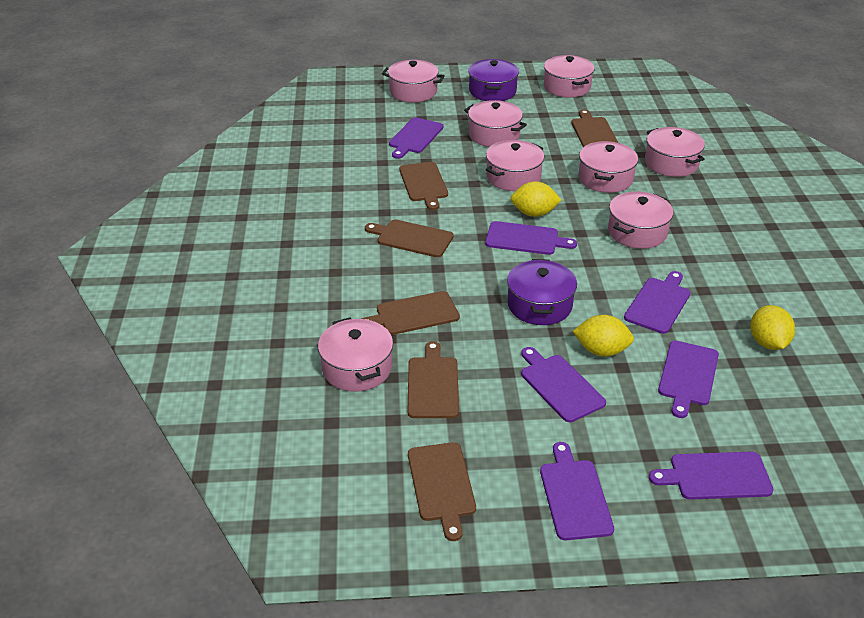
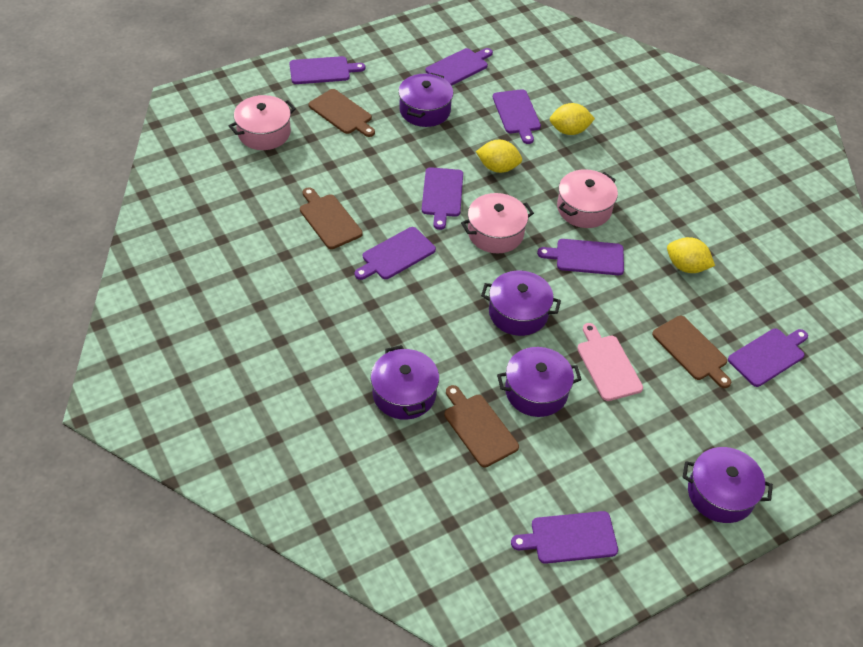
brown cutting board: [362,291,460,335] [365,220,454,257] [399,162,448,210] [408,341,459,418] [408,442,476,541] [571,109,619,147] = 6 -> [300,187,363,249] [308,89,375,137] [444,385,519,467] [652,316,731,388] = 4
pink cutting board: none = 0 -> [577,323,643,401] = 1
pink pot: [318,318,393,392] [382,60,445,102] [464,100,527,147] [486,140,544,191] [544,55,594,98] [578,141,638,193] [608,192,673,249] [645,127,705,177] = 8 -> [229,95,296,150] [461,193,534,253] [557,169,618,228] = 3
purple cutting board: [389,117,444,159] [485,221,577,255] [521,347,606,422] [540,442,614,540] [624,271,691,334] [649,452,774,500] [658,341,719,418] = 7 -> [289,56,365,84] [355,227,436,280] [422,167,463,230] [425,48,493,86] [493,89,541,144] [511,511,618,564] [537,239,624,275] [728,329,808,387] = 8
purple pot: [468,59,519,101] [507,259,577,325] = 2 -> [371,345,439,420] [398,73,453,127] [481,271,561,336] [497,347,582,417] [682,447,773,523] = 5

